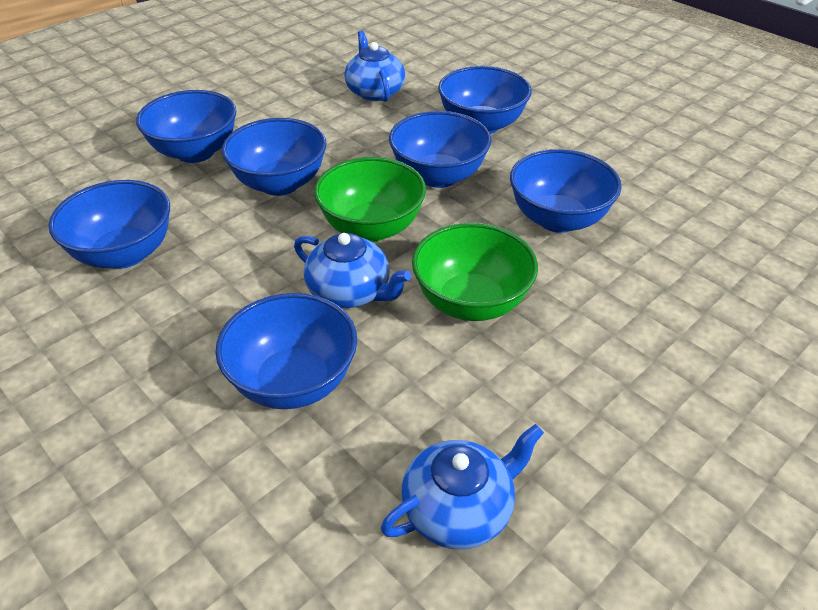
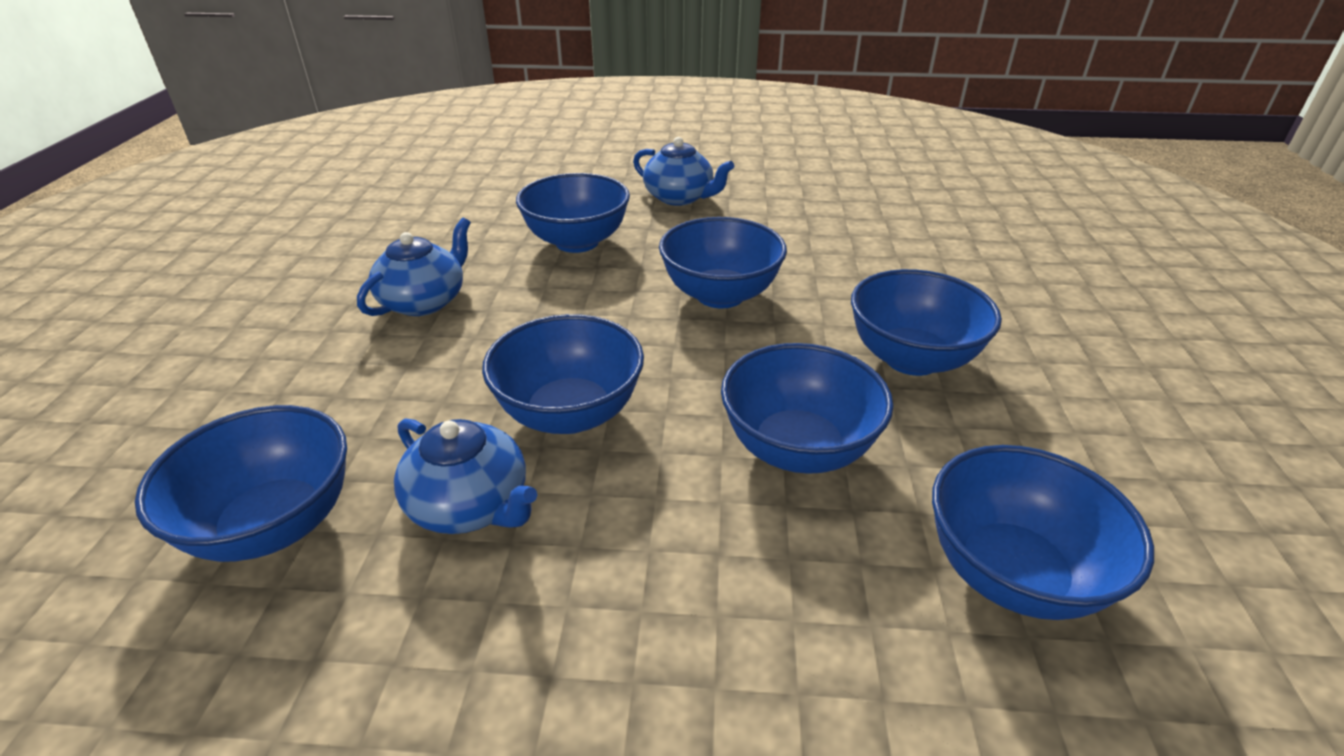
green bowl: [314,157,426,242] [412,223,538,321] = 2 -> none = 0

